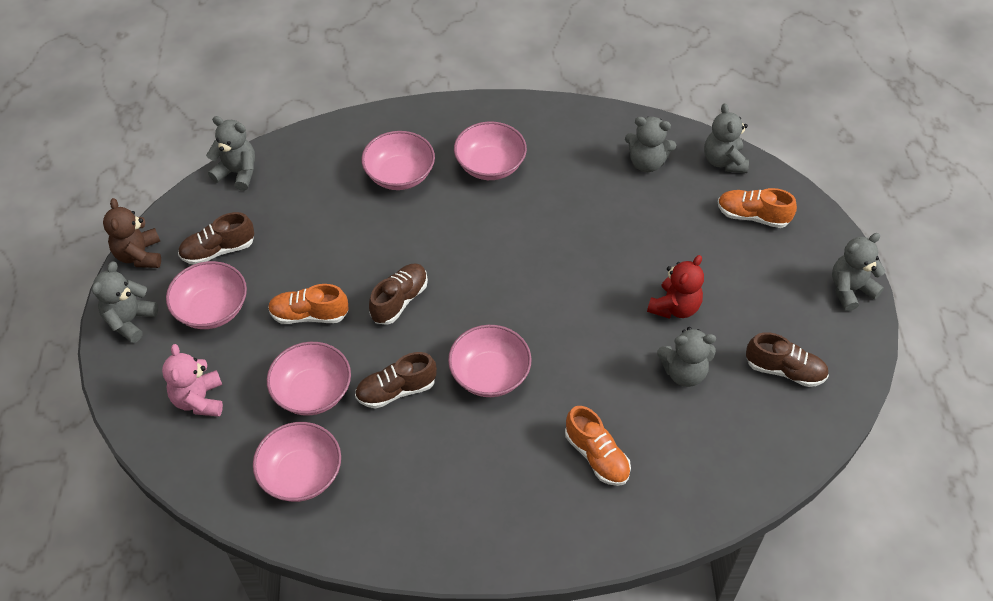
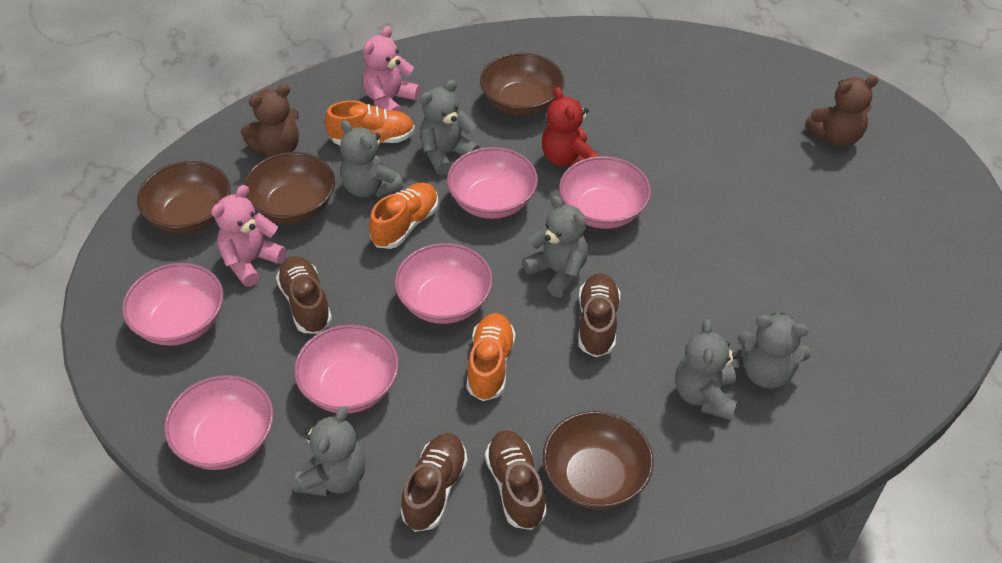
brown bowl: none = 0 -> [137,161,231,234] [243,152,335,224] [480,53,564,116] [543,411,654,510] = 4
brown teddy bear: [103,198,161,268] = 1 -> [241,84,299,157] [805,76,879,147] = 2
pink teddy bear: [162,344,223,417] = 1 -> [211,185,286,287] [362,26,420,112] = 2

